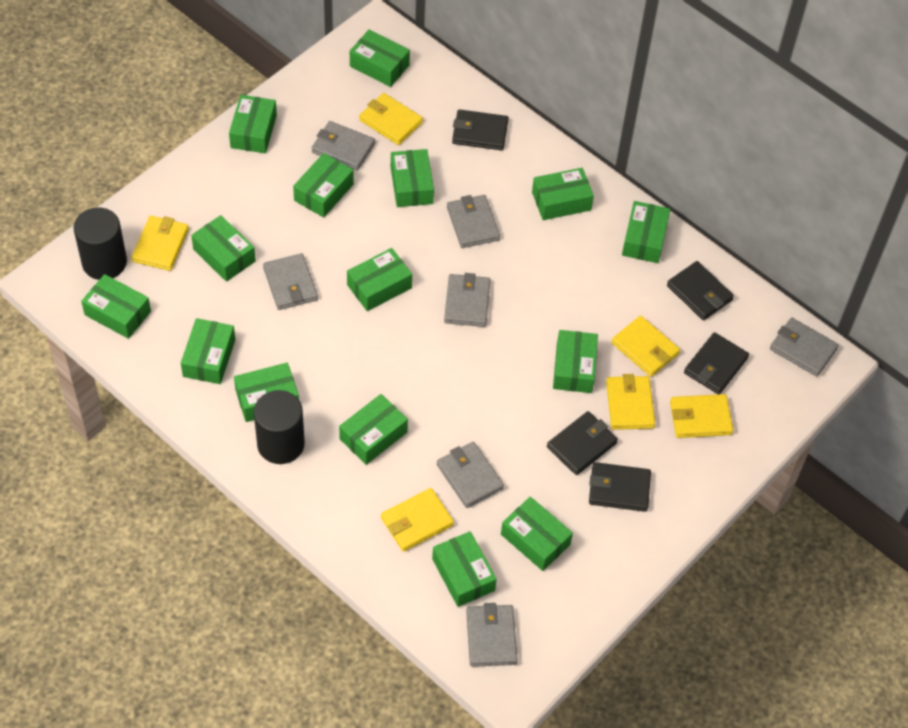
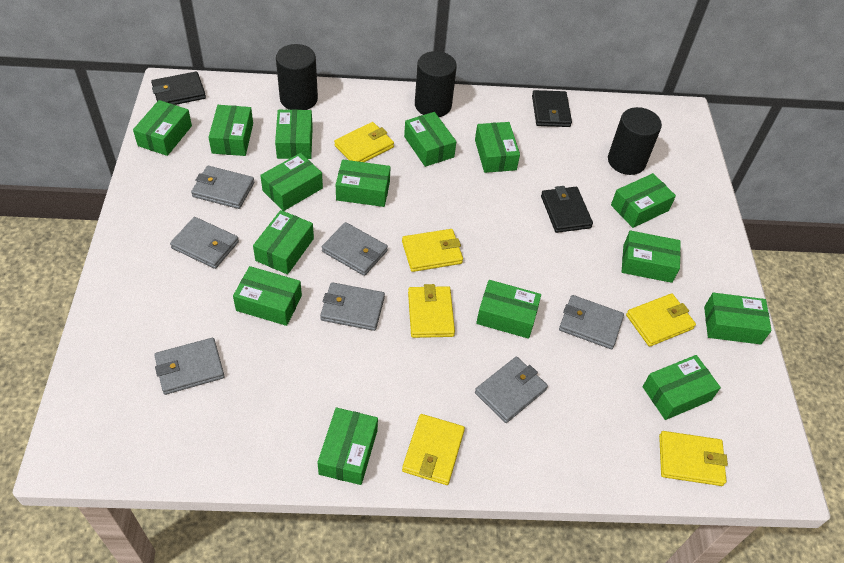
black cylinder: [74,207,127,280] [254,390,305,464] = 2 -> [276,44,318,110] [415,51,457,117] [608,107,662,175] = 3
black wallet: [452,109,509,150] [547,411,618,475] [589,462,651,512] [667,261,734,320] [684,332,749,394] = 5 -> [151,71,206,105] [532,90,572,127] [541,186,593,233] = 3

